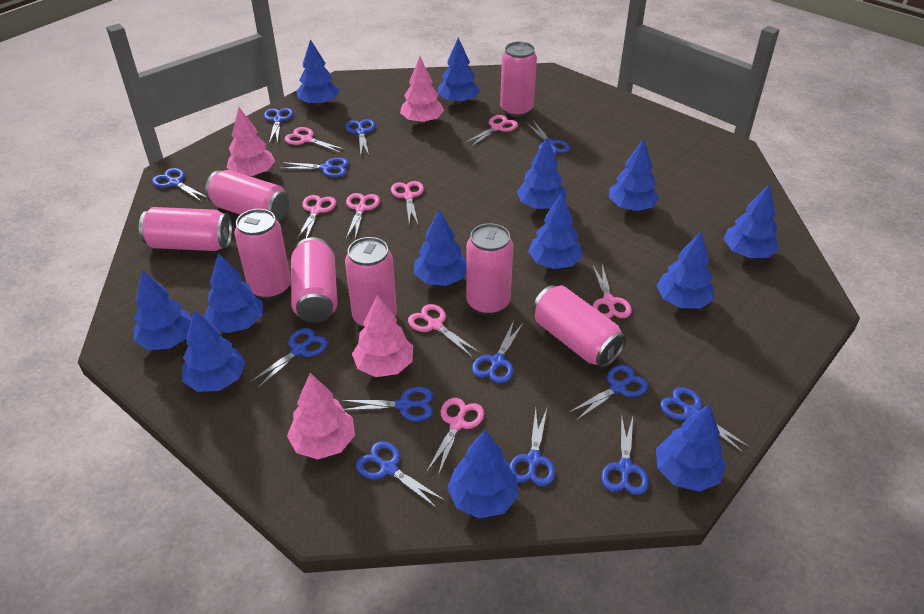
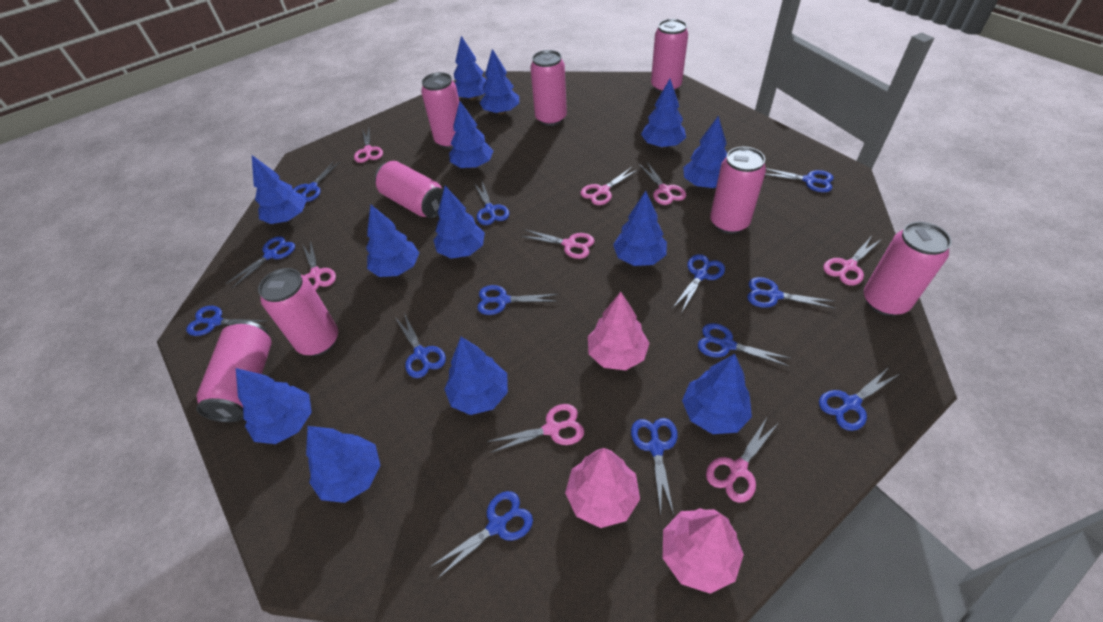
pink tree: [226,107,275,177] [287,373,355,459] [352,295,413,377] [400,57,444,124] = 4 -> [565,448,640,528] [588,292,649,370] [663,508,744,594] = 3

